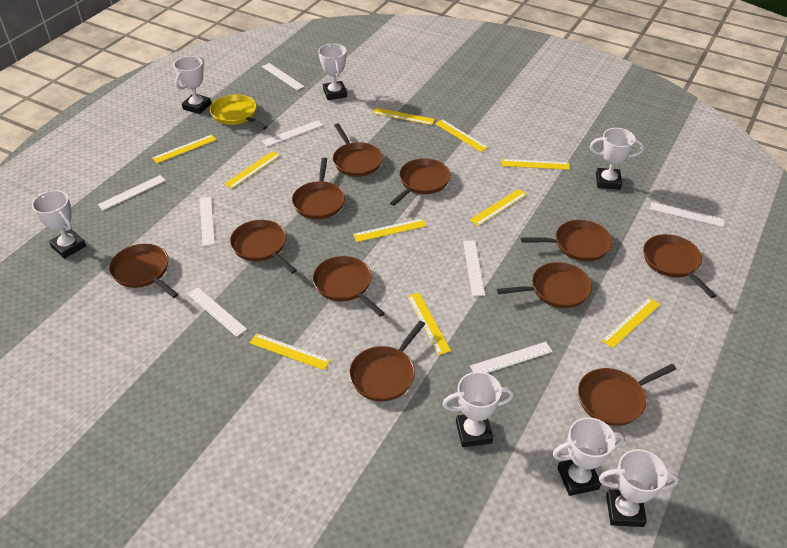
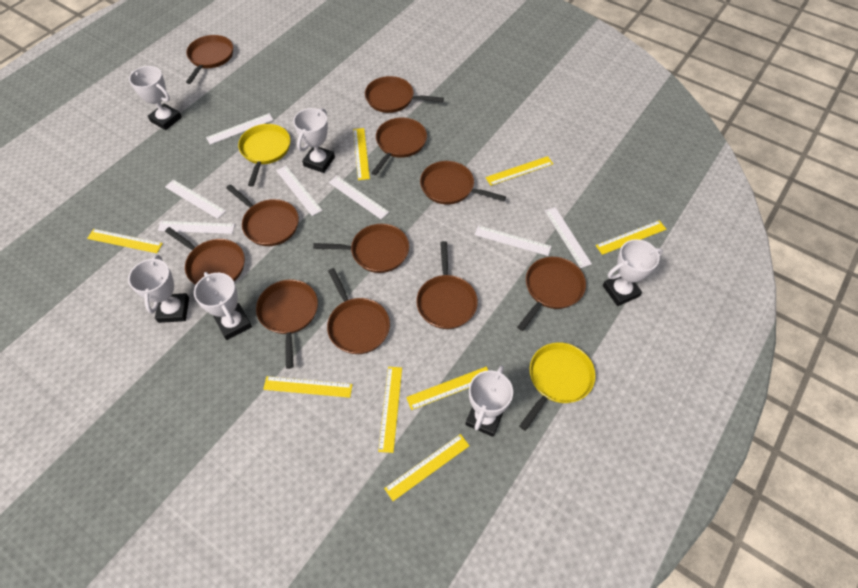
white ruler: [98,175,166,211] [187,287,247,337] [200,197,215,246] [262,63,305,90] [262,120,323,147] [463,240,485,296] [470,342,553,373] [650,202,725,227] = 8 -> [158,221,235,234] [165,180,226,219] [206,113,273,145] [276,166,322,216] [329,176,389,219] [475,225,551,256] [545,207,592,268] = 7
white trophy: [32,190,86,259] [174,56,211,114] [319,44,347,100] [443,372,514,447] [553,417,625,496] [590,128,644,190] [599,449,679,527] = 7 -> [128,255,189,323] [129,66,182,130] [194,272,252,340] [293,108,335,173] [465,365,513,437] [603,239,663,306] = 6
yellow pan: [210,94,267,130] = 1 -> [238,124,290,187] [519,342,596,431] = 2
yellow ruler: [152,134,217,163] [224,151,281,189] [250,333,331,370] [353,218,426,242] [373,108,435,125] [407,293,451,355] [435,119,488,152] [470,189,527,226] [502,159,570,170] [602,298,660,348] = 10 -> [87,229,163,253] [263,376,353,398] [353,128,370,180] [378,367,402,453] [384,434,469,501] [406,367,488,410] [485,156,553,186] [596,220,666,255] = 8

